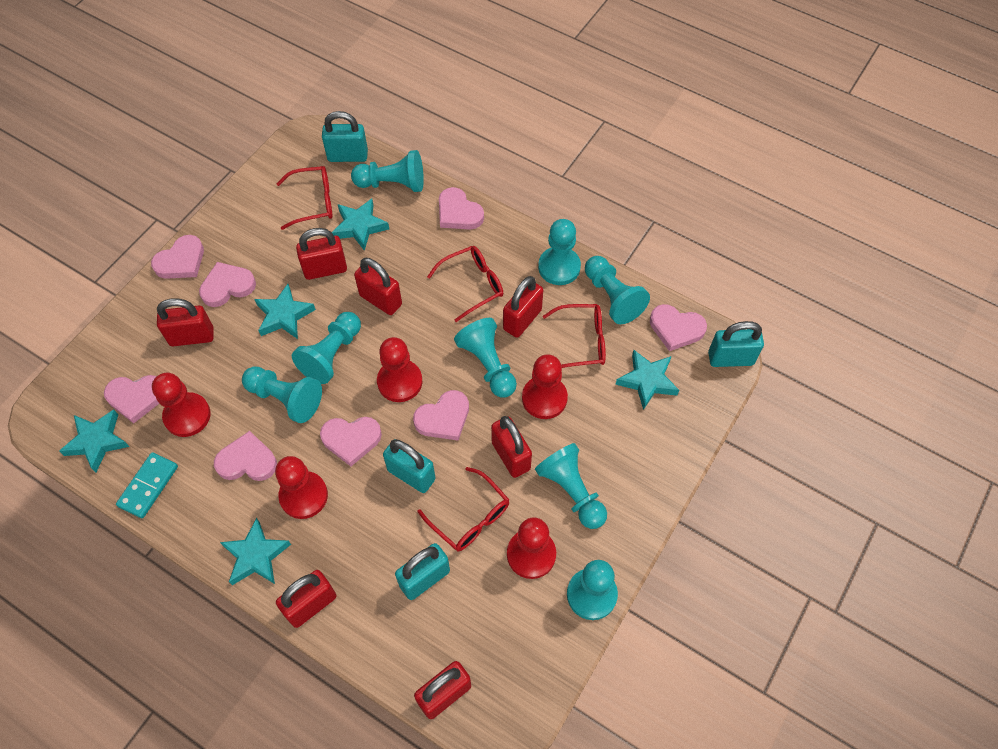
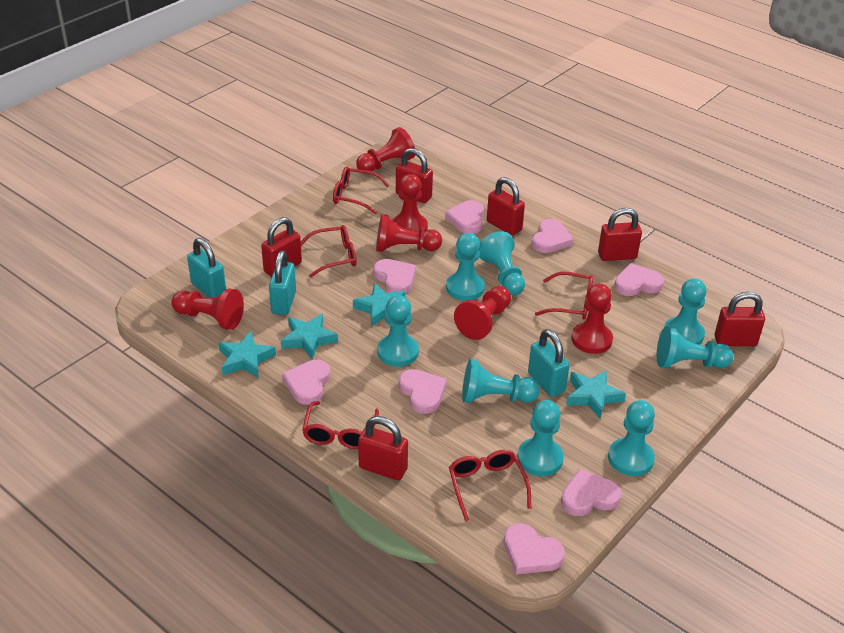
red glasses: [277,166,332,230] [418,467,509,551] [427,246,503,322] [543,304,606,368] = 4 -> [301,225,357,278] [302,401,379,449] [333,166,389,214] [449,450,531,521] [535,272,594,320] = 5
red padlock: [157,298,214,346] [276,570,337,628] [296,228,347,280] [354,258,402,315] [414,661,471,719] [491,416,532,478] [503,276,543,338] = 7 -> [261,217,302,277] [358,416,408,480] [396,148,433,203] [487,177,525,236] [598,208,642,261] [715,292,765,346] = 6
red pawn: [152,373,211,437] [275,456,328,519] [377,337,422,402] [507,517,556,579] [522,354,568,419] = 5 -> [172,289,244,330] [356,127,415,174] [376,214,442,252] [392,174,428,232] [454,286,511,340] [571,283,613,354] = 6
turquoise domino: [116,452,178,518] = 1 -> none = 0
turquoise padlock: [322,111,368,162] [383,439,435,493] [395,543,450,600] [708,321,764,367] = 4 -> [187,238,226,298] [269,250,296,315] [528,329,570,397] = 3
turquoise star: [59,410,130,472] [220,518,291,585] [254,284,316,339] [332,199,389,251] [615,350,679,410] = 5 -> [218,331,276,378] [281,314,338,359] [353,283,406,327] [566,370,626,418] = 4

